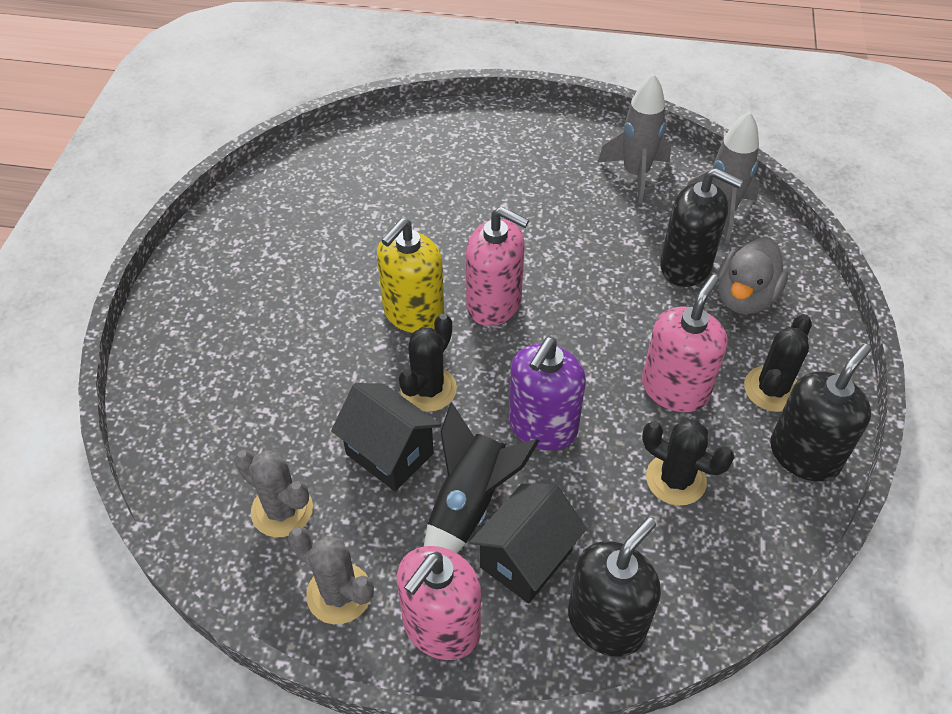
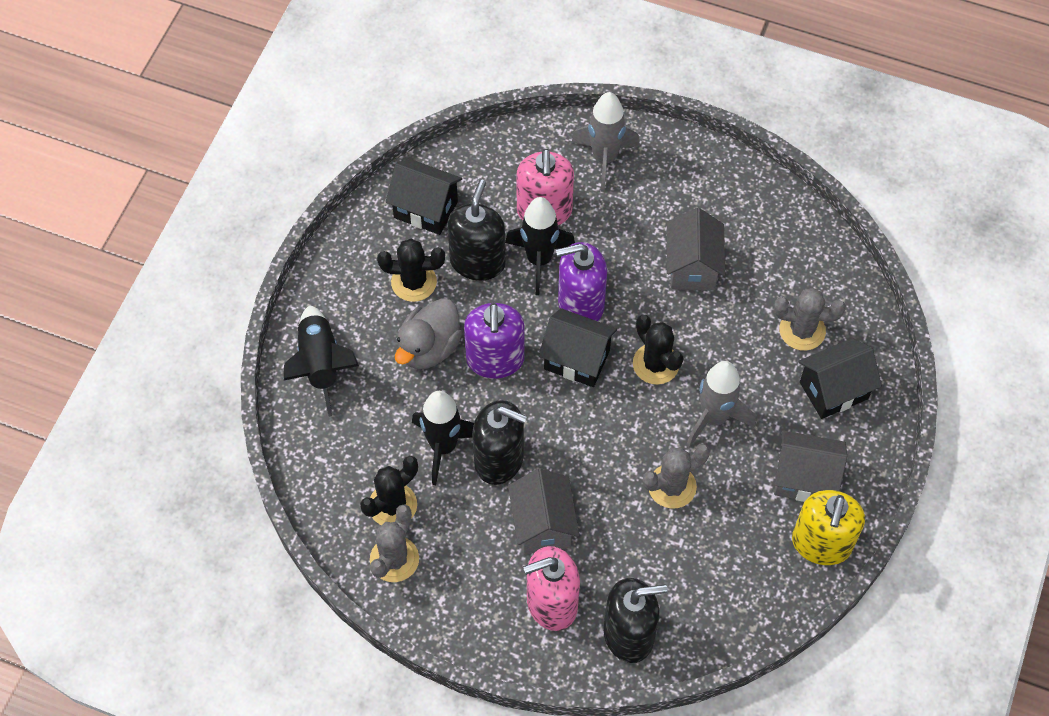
black house: [331,383,441,491] [470,483,587,603] = 2 -> [386,159,462,235] [539,308,617,387] [798,338,882,419] = 3
black rocket: [424,402,539,553] = 1 -> [284,305,359,417] [412,391,474,485] [505,197,575,295] = 3
grey cactus: [234,450,313,537] [288,527,374,624] = 2 -> [370,504,419,582] [643,444,710,509] [774,288,846,351] = 3
grey house: none = 0 -> [508,468,579,554] [667,208,725,290] [774,430,847,502] = 3
pink soap dispenser: [397,546,481,660] [466,207,529,326] [642,275,728,412] = 3 -> [516,149,574,225] [523,546,580,631] = 2
purple soap dispenser: [509,337,586,450] = 1 -> [464,303,524,379] [556,242,607,321] = 2

